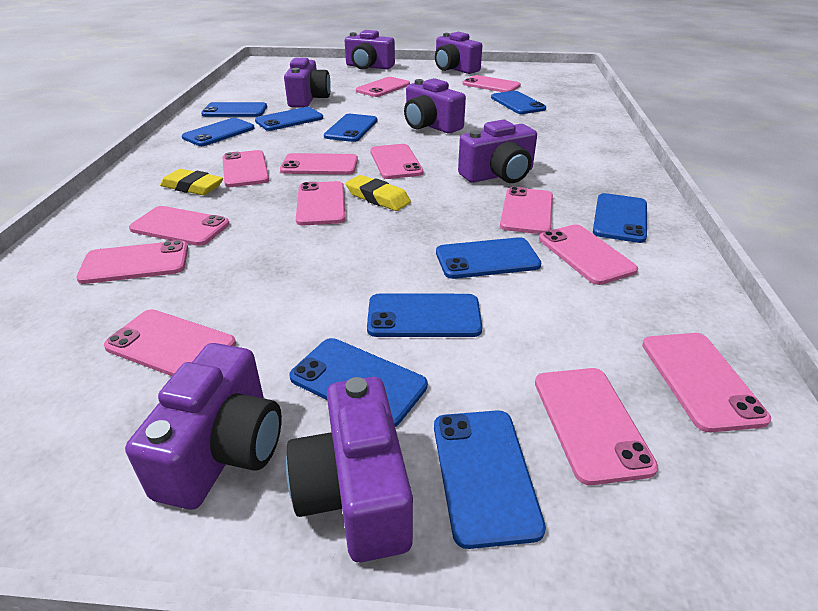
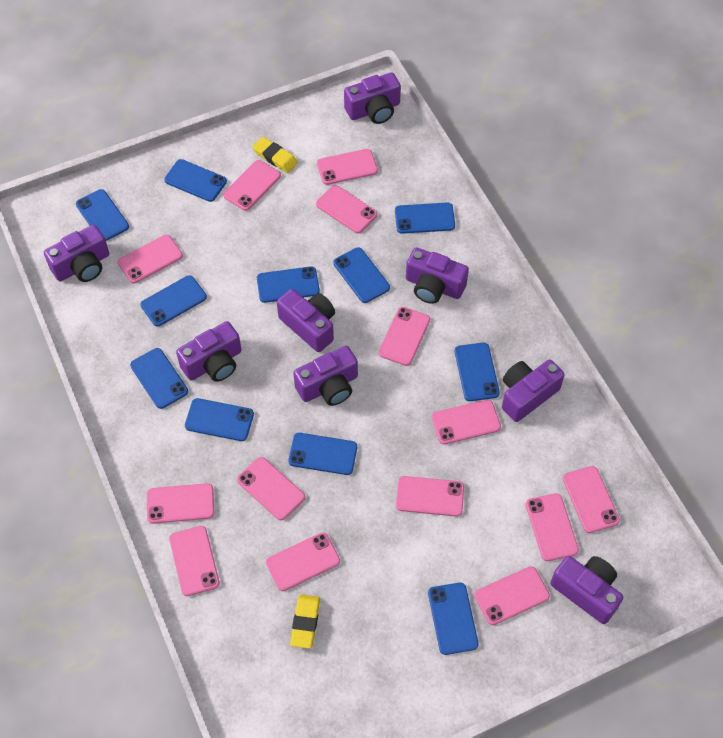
blue phone: [182,118,255,146] [201,102,267,117] [255,107,323,131] [289,338,428,427] [324,114,377,142] [367,294,482,337] [434,410,546,549] [436,237,541,279] [491,91,546,114] [593,193,647,243] = 10 -> [76,189,129,241] [130,348,188,409] [140,275,207,326] [164,159,227,202] [185,398,254,441] [257,266,320,303] [288,433,357,475] [333,247,390,303] [395,202,455,234] [428,583,479,655] [455,343,500,401] = 11
pink phone: [76,240,188,284] [104,309,236,376] [129,206,229,246] [222,150,269,187] [280,153,358,175] [296,181,345,225] [356,77,410,97] [370,144,424,179] [462,75,521,92] [500,187,553,234] [535,368,658,485] [539,224,638,285] [642,333,771,432] = 13 -> [118,235,183,283] [147,483,214,524] [169,526,220,596] [223,160,281,211] [237,457,305,520] [266,532,340,591] [316,185,377,234] [317,149,378,185] [379,307,430,366] [396,476,464,517] [431,400,501,445] [474,566,550,625] [525,493,579,561] [563,466,620,533] = 14
purple camera: [125,343,282,510] [284,58,331,107] [286,377,413,562] [345,30,395,70] [404,78,466,133] [435,32,482,74] [458,120,537,183] = 7 -> [44,225,109,282] [176,321,242,382] [277,289,335,352] [293,346,358,406] [344,72,401,124] [406,248,469,304] [502,359,565,422] [550,556,623,624] = 8

